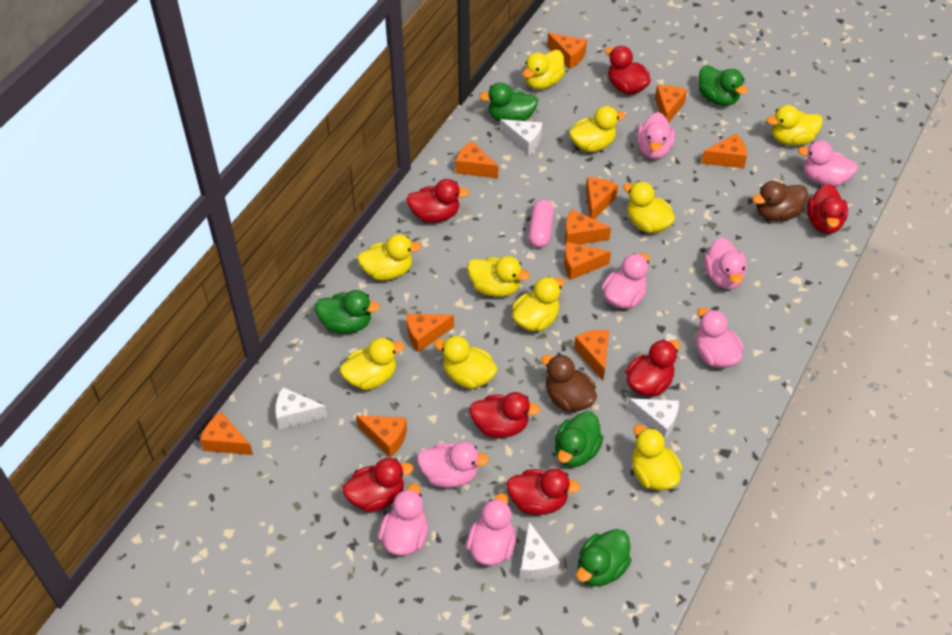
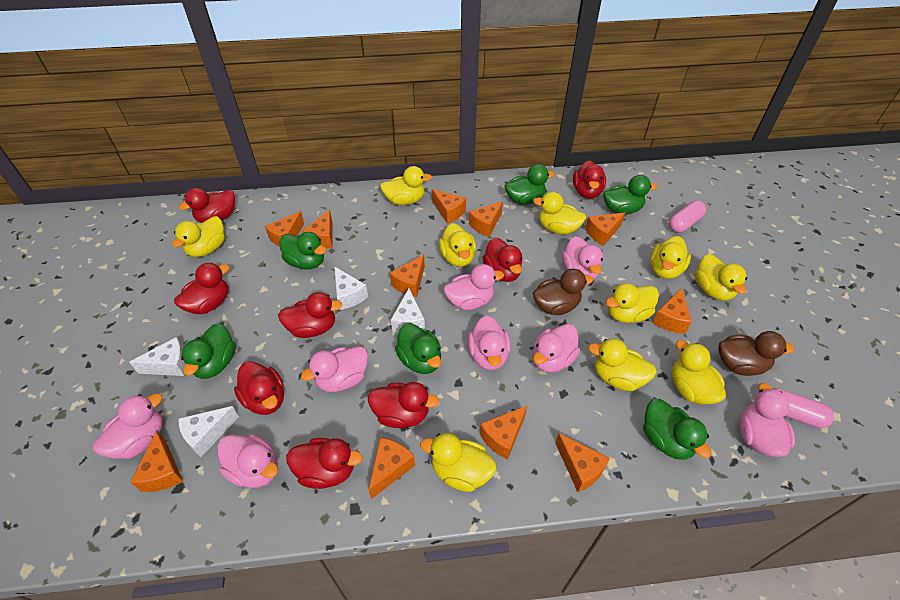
green duck: [315,290,380,333] [479,83,538,122] [555,411,604,467] [576,529,632,587] [698,65,747,106] = 5 -> [181,323,236,379] [279,232,327,270] [395,323,441,374] [505,164,555,205] [603,175,657,215] [643,399,711,460] = 6
pink capsule: [529,199,554,248] = 1 -> [669,201,706,233] [772,388,834,428] = 2
red duck: [343,458,413,512] [406,179,469,223] [469,392,540,438] [506,469,581,515] [605,46,651,95] [626,339,680,397] [807,184,848,234] = 7 -> [174,263,230,314] [179,188,235,223] [234,361,284,415] [278,292,342,338] [286,438,363,489] [368,382,439,428] [482,238,522,282] [573,160,606,199] = 8

